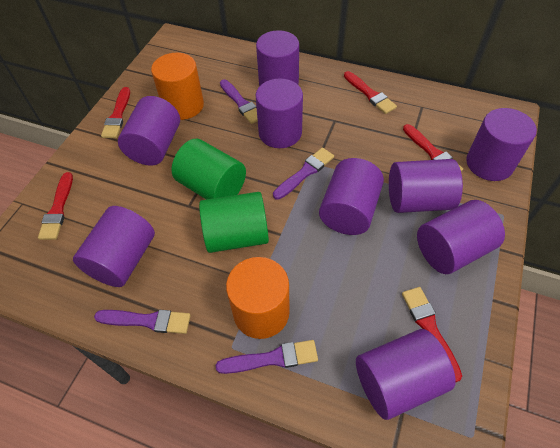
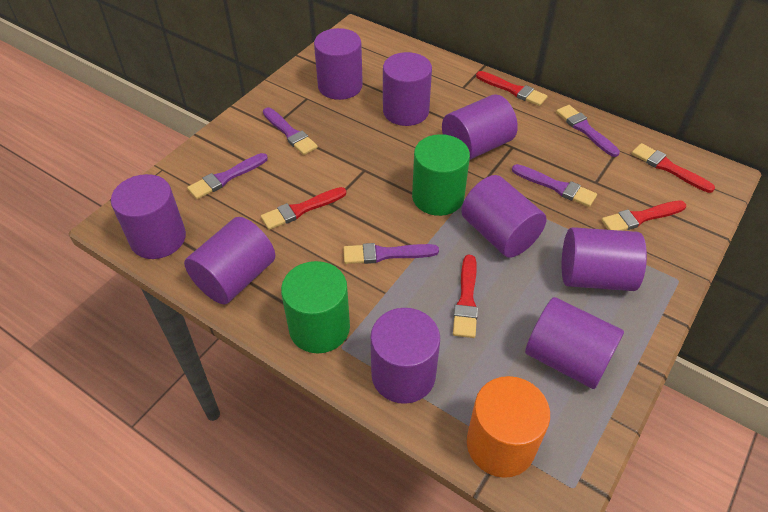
orange cylinder: [151,53,204,120] [226,257,290,339] = 2 -> [467,376,550,478] = 1
purple brush: [94,310,191,334] [216,340,318,374] [220,80,258,124] [273,148,334,200] = 4 -> [187,153,268,199] [263,108,318,155] [343,243,439,264] [512,164,597,207] [556,105,620,157] = 5

